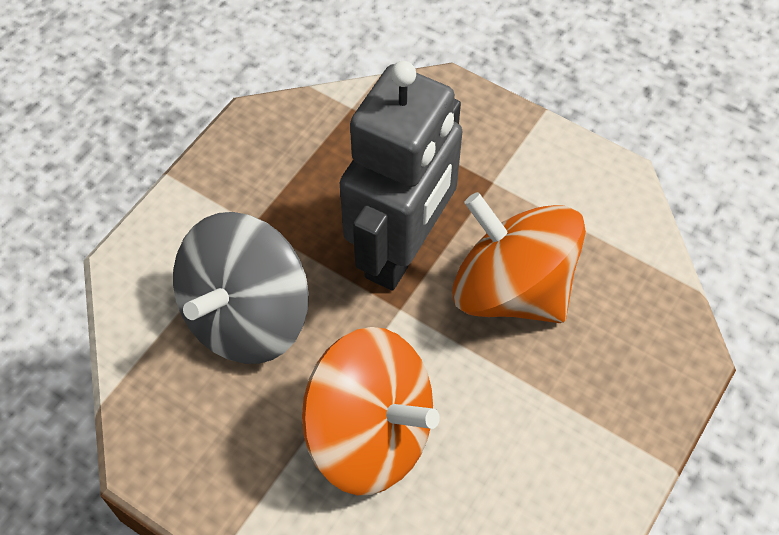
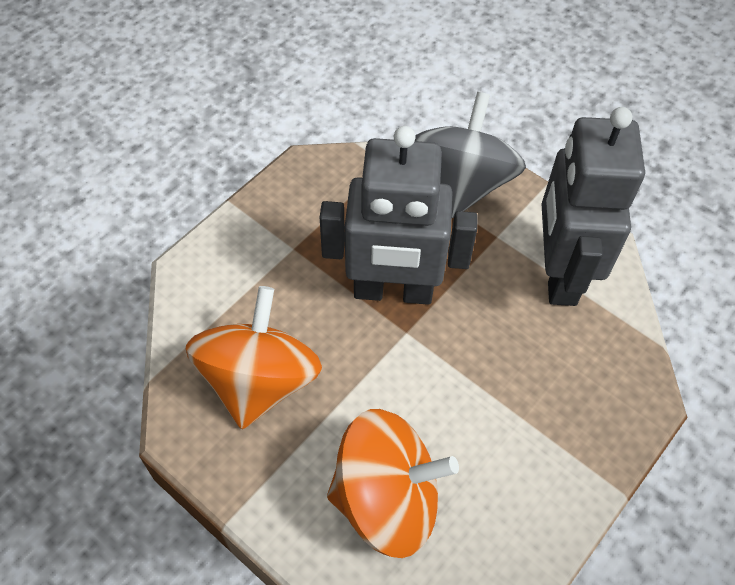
grey robot: [340,61,463,290] = 1 -> [320,126,478,305] [542,107,645,306] = 2

